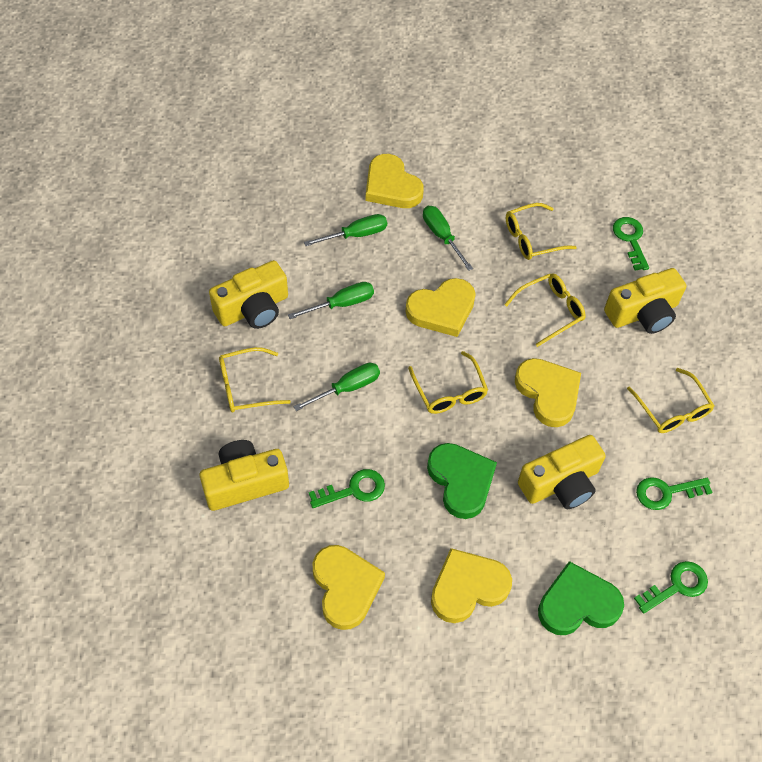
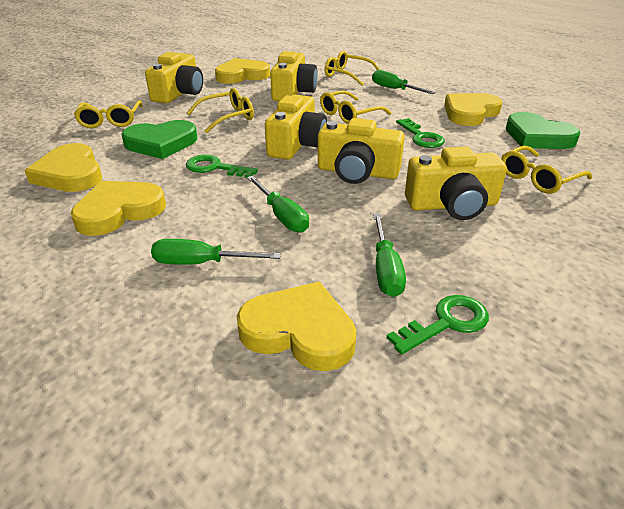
green key: [309,469,385,508] [613,217,649,270] [634,561,708,614] [636,477,712,510] = 4 -> [186,155,258,178] [387,295,489,355] [396,118,445,148] = 3
yellow camera: [200,440,289,511] [209,260,288,329] [518,435,606,509] [604,268,686,334] = 4 -> [145,52,203,103] [265,94,327,160] [270,51,318,101] [318,118,405,184] [405,147,507,220] = 5

